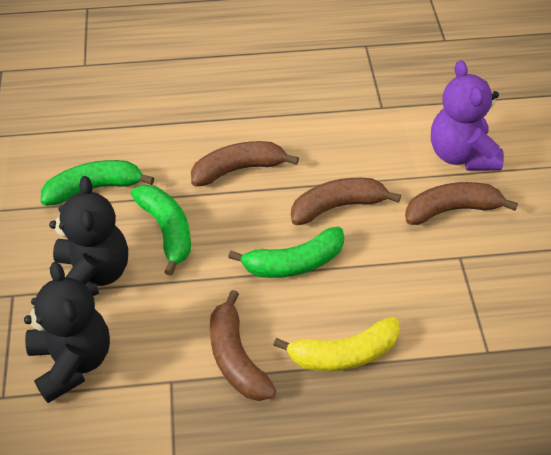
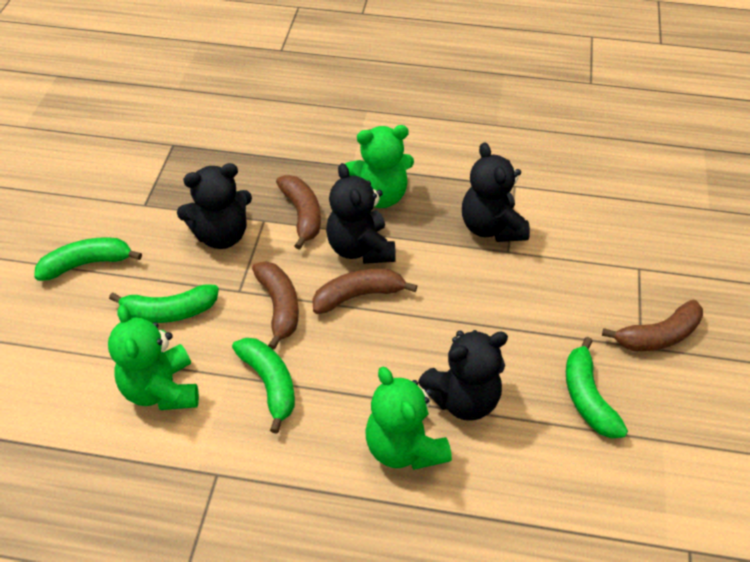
black teddy bear: [24,262,110,403] [49,176,128,296] = 2 -> [177,163,252,249] [326,163,396,264] [418,330,508,421] [462,142,530,242] = 4
green banana: [41,160,154,206] [131,185,191,276] [228,227,344,278] = 3 -> [34,237,142,281] [109,284,219,323] [232,338,295,434] [566,337,628,438] = 4
green teddy bear: none = 0 -> [108,305,199,410] [345,125,414,208] [365,367,452,470] = 3
purple teddy bear: [431,60,504,170] = 1 -> none = 0
yellow banana: [273,317,400,371] = 1 -> none = 0

